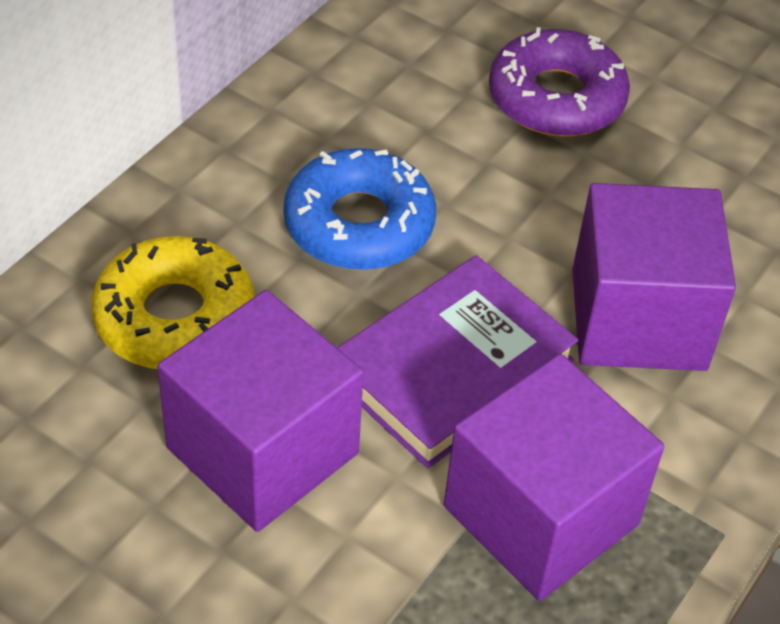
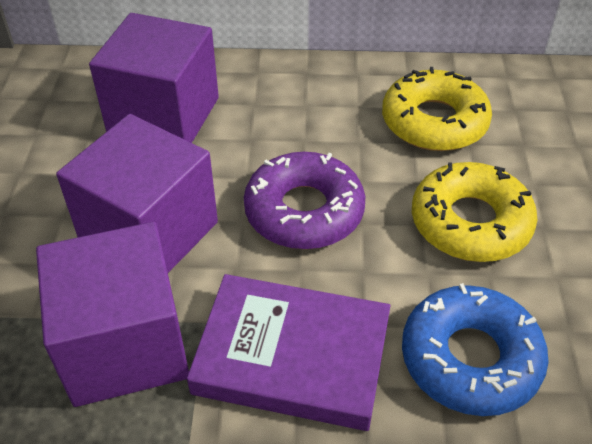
yellow donut: [91,236,255,369] = 1 -> [382,67,492,151] [412,162,537,262] = 2

